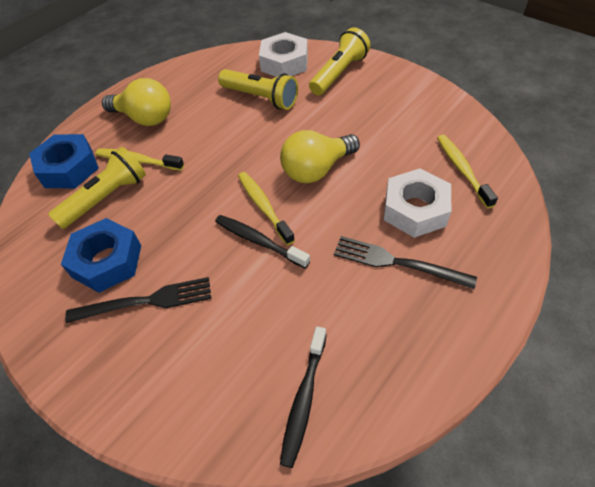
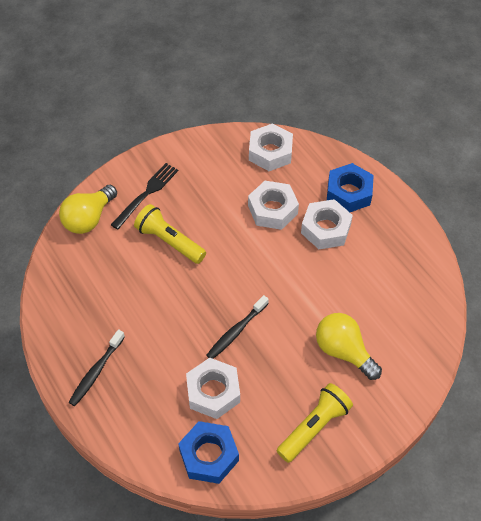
black fork: [65,277,211,323] [334,236,477,289] = 2 -> [111,163,178,229] = 1
white nut: [259,32,308,77] [384,168,451,238] = 2 -> [186,358,240,419] [248,181,299,230] [249,123,293,171] [301,199,353,249] = 4
yellow flashlight: [48,147,146,229] [218,69,298,110] [309,27,371,95] = 3 -> [134,204,206,264] [277,383,353,463] = 2
yellow toothbrush: [95,148,184,171] [238,172,295,245] [437,135,498,209] = 3 -> none = 0

